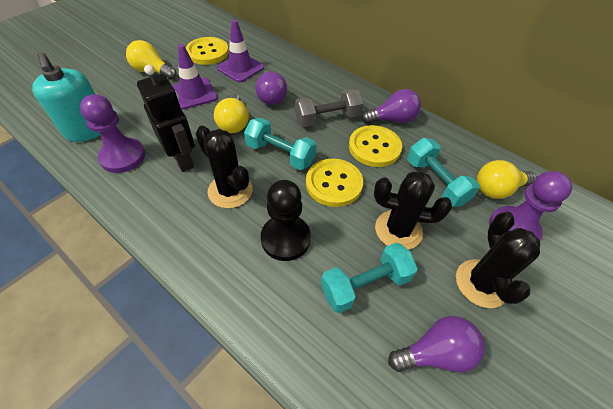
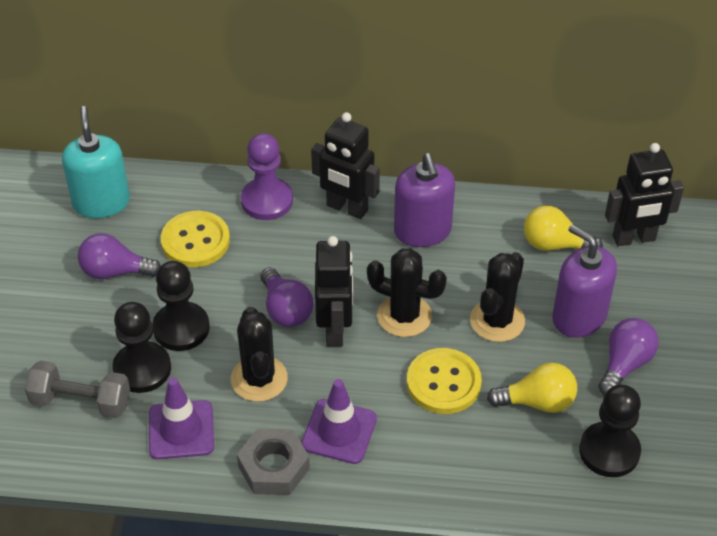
black pawn: [261,180,311,261] = 1 -> [112,302,171,393] [152,261,209,351] [579,385,641,477] = 3
black robot: [137,65,195,172] = 1 -> [311,112,380,219] [315,236,353,347] [605,143,684,246] = 3
grey nut: none = 0 -> [237,429,310,495] = 1
purple pawn: [80,94,145,173] [489,171,572,240] = 2 -> [241,133,293,220] = 1
purple soap dispenser: none = 0 -> [394,153,455,247] [552,224,617,338] = 2
turquoise dumbbell: [244,118,317,170] [321,242,418,313] [407,138,480,207] = 3 -> none = 0
yellow button: [186,37,229,65] [306,159,363,207] [349,125,402,167] = 3 -> [161,211,230,267] [407,348,482,414] = 2
yellow light bulb: [126,40,177,79] [214,94,249,133] [477,160,537,199] = 3 -> [487,363,577,413] [524,206,603,251] = 2

